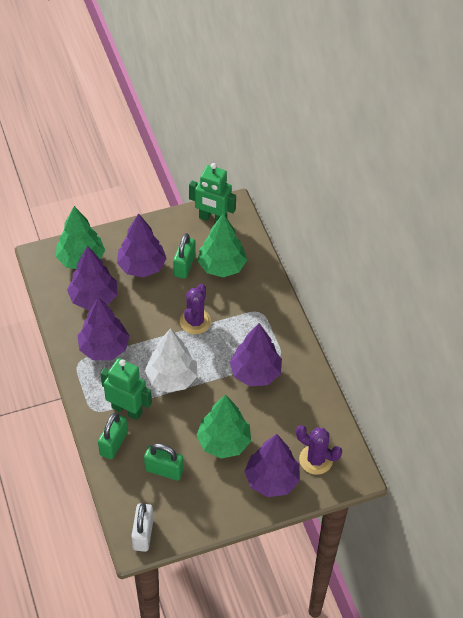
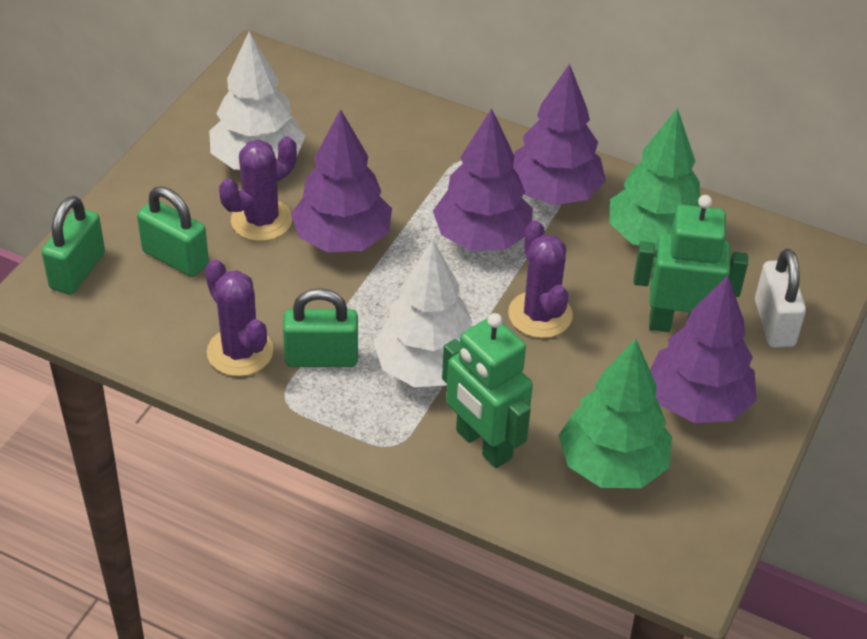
green tree: [56,206,105,269] [196,394,251,459] [198,213,247,277] = 3 -> [559,339,672,488] [610,108,700,249] = 2
purple cactus: [180,284,211,334] [296,425,342,475] = 2 -> [205,259,273,376] [219,136,297,241] [508,220,573,338] = 3
purple tree: [67,246,117,310] [77,297,130,361] [117,213,167,278] [230,323,282,386] [244,434,300,497] = 5 -> [291,109,392,253] [433,108,533,251] [513,64,606,205] [650,275,757,423] = 4
white tree: [145,328,198,393] = 1 -> [209,31,306,170] [373,240,472,387] = 2

